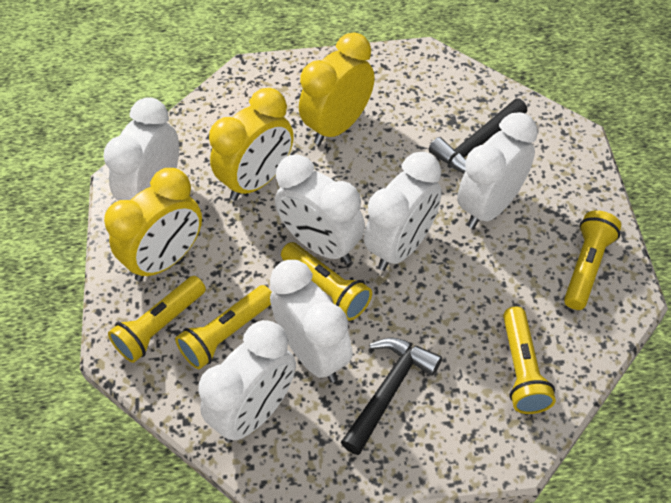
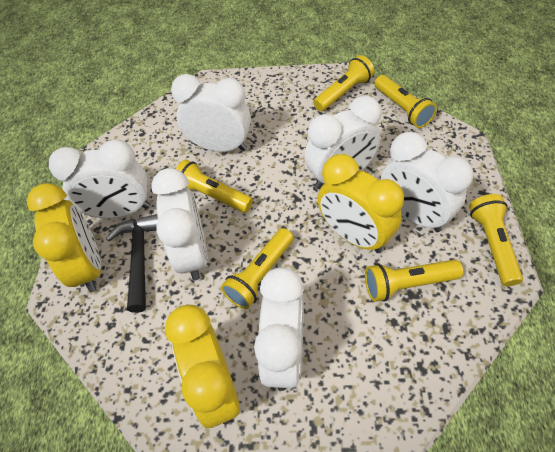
black hammer: [341,338,442,455] [428,98,527,173] = 2 -> [106,214,158,313] = 1
yellow flashlight: [108,276,206,363] [175,285,272,369] [281,242,372,321] [503,307,556,414] [564,210,621,310] = 5 -> [176,160,253,213] [221,228,294,309] [313,55,374,111] [365,260,463,302] [374,75,437,128] [469,194,523,286] = 6

